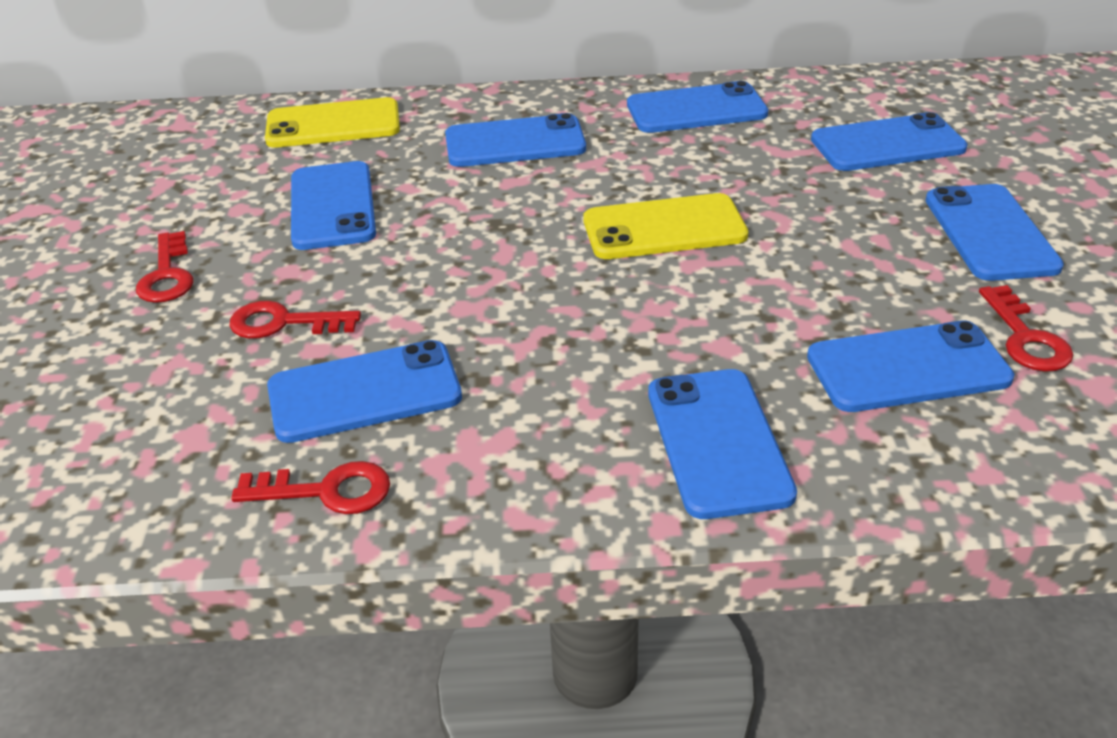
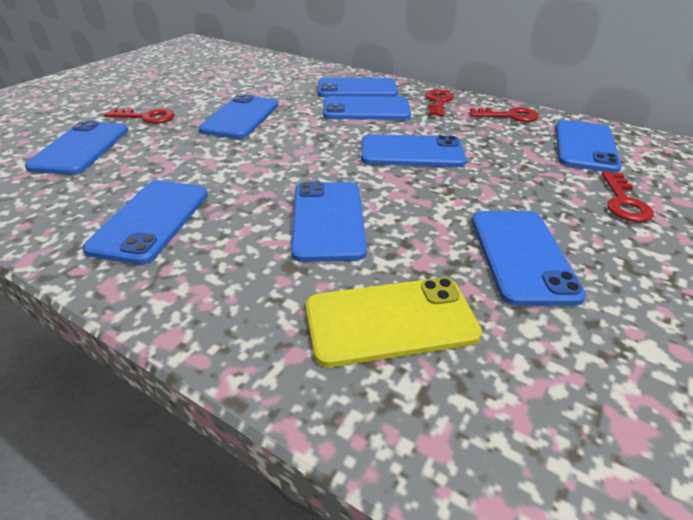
blue phone: [267,340,462,443] [291,161,376,250] [445,113,586,167] [627,81,768,133] [648,369,797,519] [807,320,1014,412] [811,112,968,171] [926,184,1064,281] = 8 -> [25,120,128,175] [82,180,208,265] [199,94,278,139] [291,182,367,262] [318,78,398,97] [323,96,411,120] [361,134,466,167] [472,211,586,306] [556,120,622,173] = 9
yellow phone: [265,97,400,147] [583,193,748,259] = 2 -> [306,277,482,367] = 1

